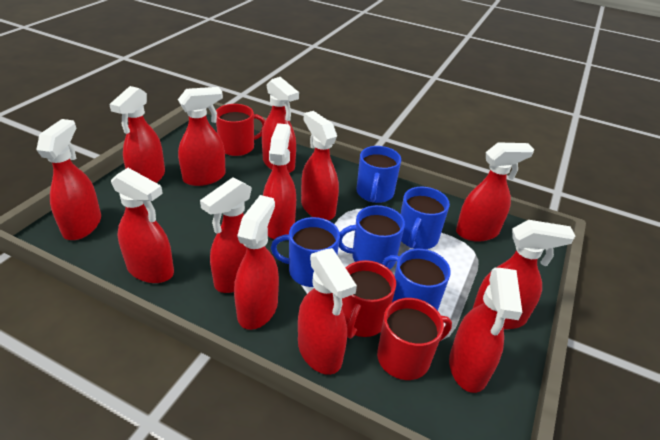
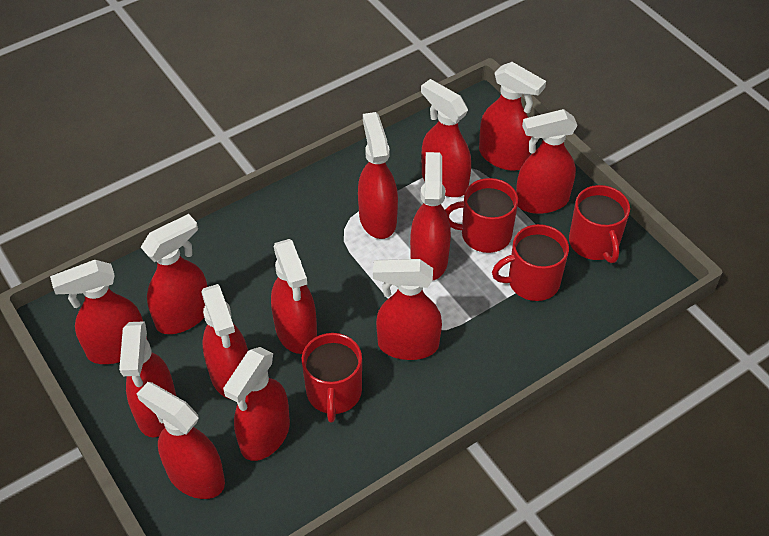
blue mug: [271,217,340,287] [339,205,405,269] [356,146,401,203] [382,249,451,311] [401,187,450,249] = 5 -> none = 0
red mug: [216,104,265,156] [342,260,396,339] [377,298,452,380] = 3 -> [302,333,362,423] [445,178,518,253] [492,224,569,301] [569,185,630,263] = 4

